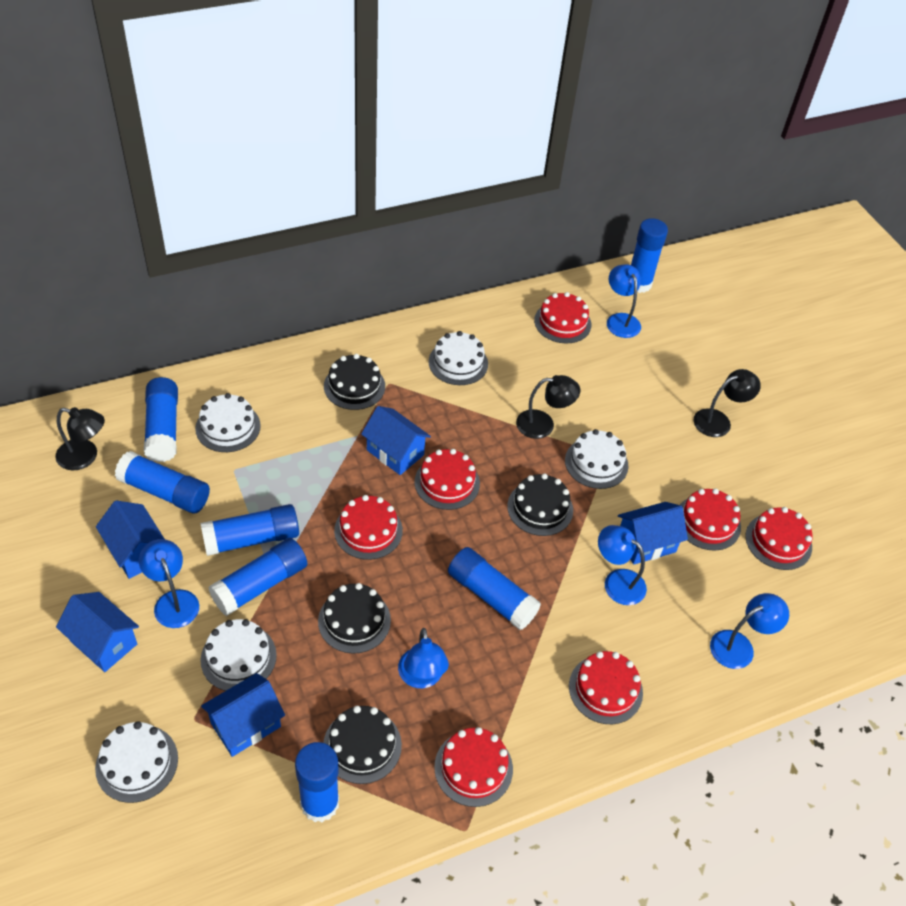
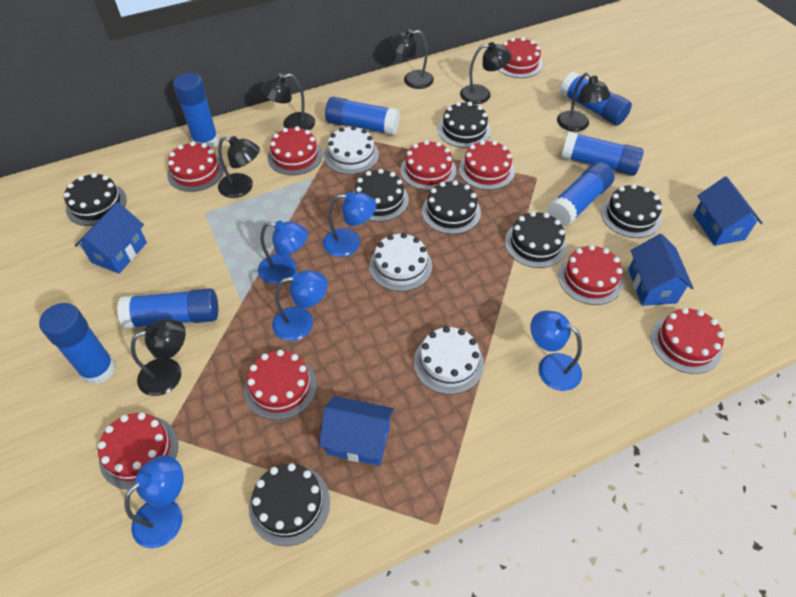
black cake: [318,583,391,654] [323,706,402,784] [324,354,385,410] [507,473,573,536] = 4 -> [64,173,127,226] [249,463,330,546] [353,169,409,222] [422,180,481,234] [438,102,491,148] [505,211,567,268] [601,184,662,238] = 7
black lamp: [55,407,105,470] [516,375,580,439] [694,369,761,437] = 3 -> [131,319,186,396] [218,136,260,198] [261,74,315,130] [389,29,434,89] [460,42,512,104] [557,73,611,132] = 6
blue house: [56,592,139,672] [96,500,164,579] [201,673,285,757] [361,406,431,475] [618,502,688,565] = 5 -> [75,202,147,274] [319,396,394,466] [628,234,694,306] [693,176,763,246] = 4
red cake: [334,495,403,560] [414,449,480,510] [434,727,513,807] [534,292,591,344] [569,651,643,724] [680,488,741,551] [745,507,813,570] = 7 -> [98,413,178,490] [167,141,224,192] [244,350,317,420] [268,126,323,175] [401,140,456,190] [459,140,515,190] [498,37,543,78] [558,245,623,305] [651,308,724,374] = 9
white cake: [95,721,178,803] [195,393,261,452] [200,619,277,691] [428,331,488,385] [565,429,628,489] = 5 -> [324,126,379,175] [369,233,432,292] [414,326,484,394] = 3

